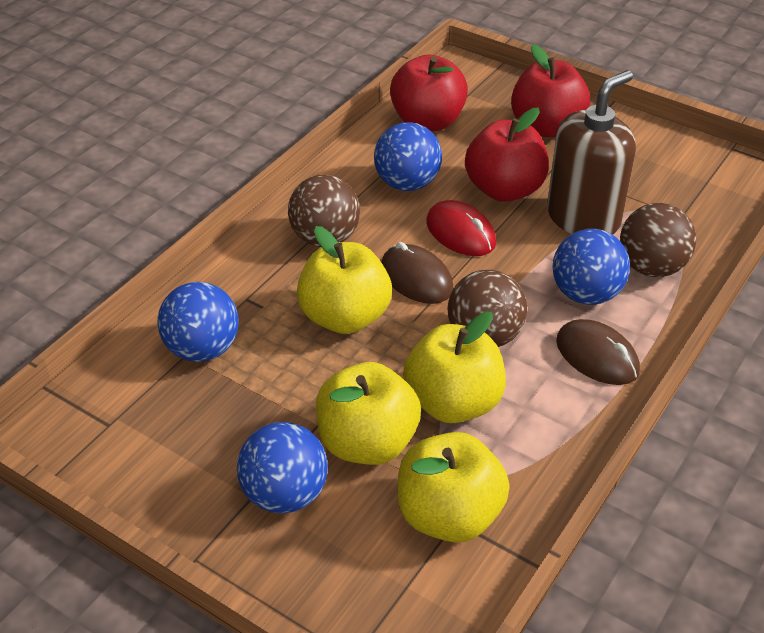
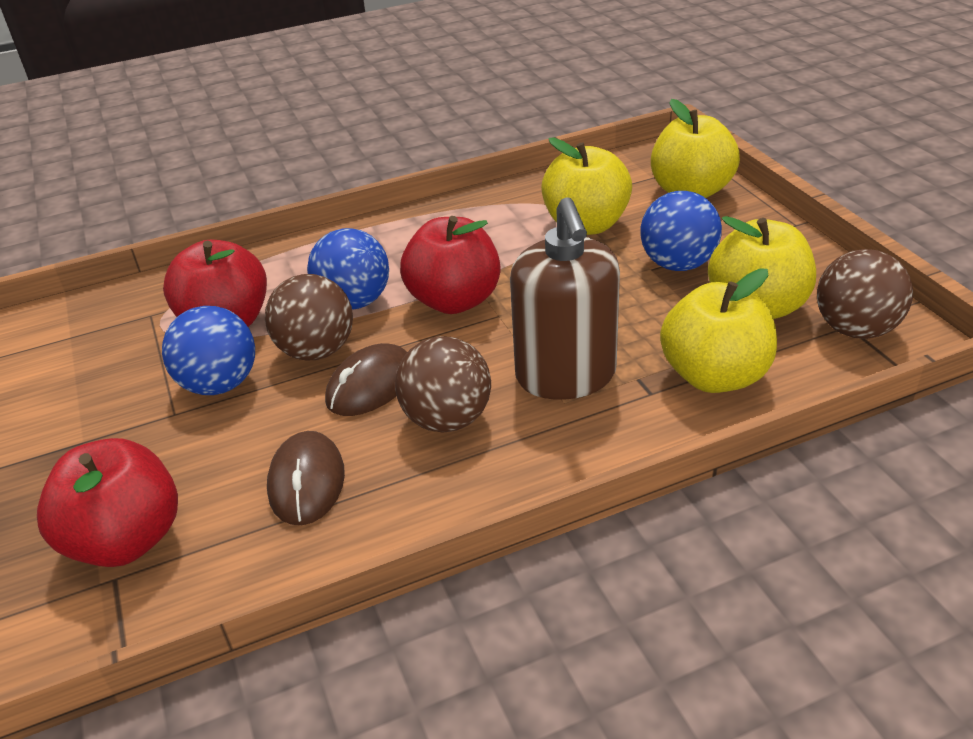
blue ball: [158,282,239,362] [237,422,328,514] [374,122,442,191] [553,229,630,305] = 4 -> [162,306,255,395] [307,228,389,310] [640,191,722,271] = 3
red mouse: [426,200,496,256] = 1 -> none = 0

